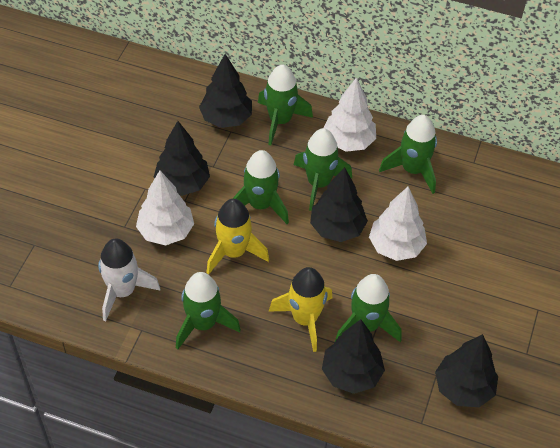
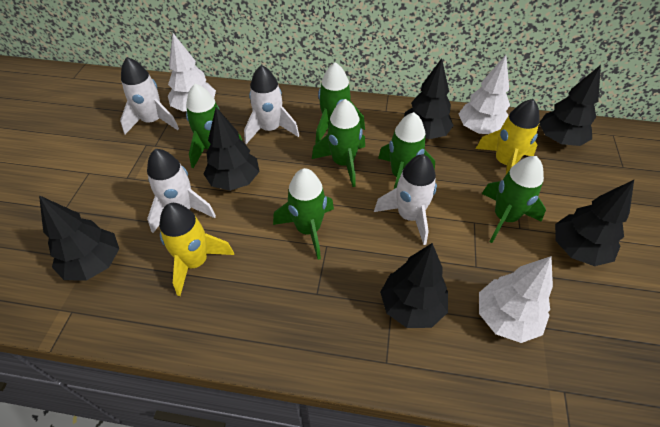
black tree: [154,121,210,196] [199,54,252,128] [310,167,368,242] [322,319,385,394] [435,334,498,407] = 5 -> [39,195,119,280] [204,107,259,191] [380,243,448,328] [404,58,454,139] [539,65,601,146] [555,180,634,266] = 6
white rocket: [98,239,160,321] = 1 -> [120,57,179,134] [147,149,216,233] [244,65,299,144] [374,154,437,245] = 4

